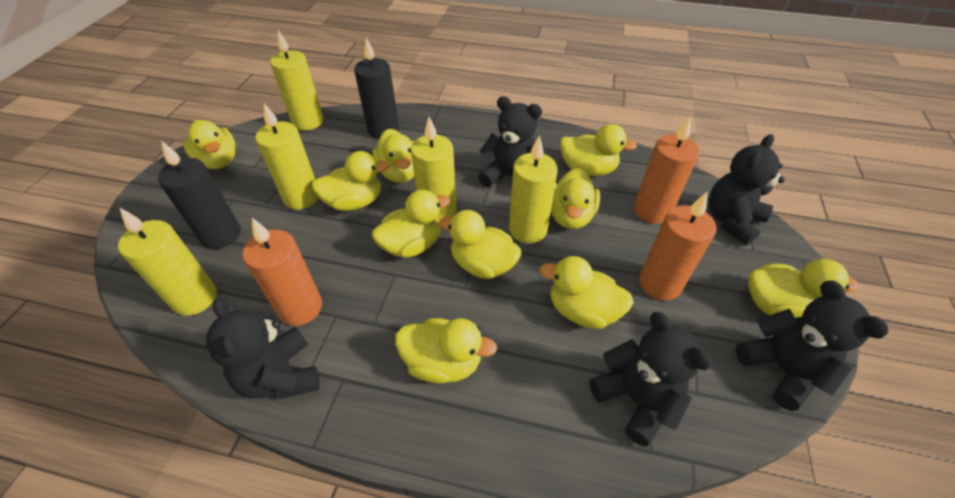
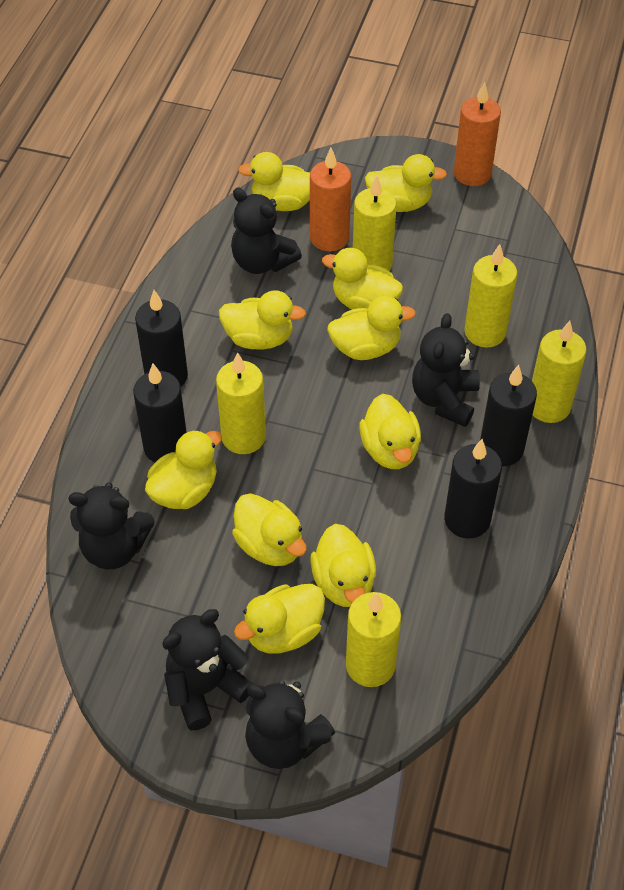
black candle: [158,141,241,249] [354,37,399,139] = 2 -> [133,363,187,463] [135,290,188,387] [444,439,502,539] [480,365,537,466] = 4
orange candle: [242,218,322,326] [634,116,699,224] [639,192,716,301] = 3 -> [310,148,351,251] [454,82,501,186] = 2

